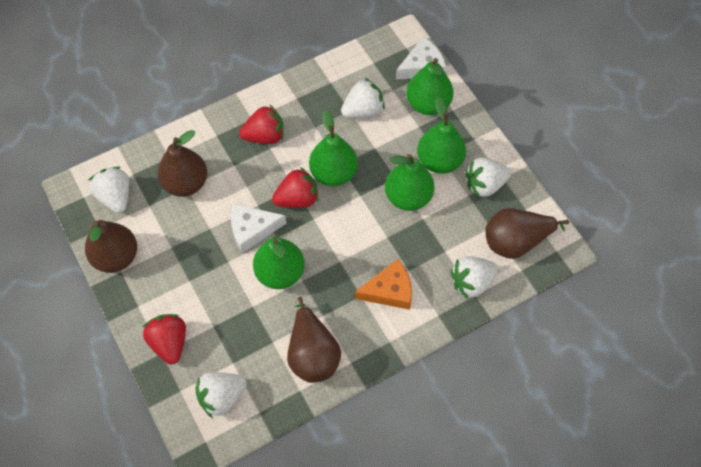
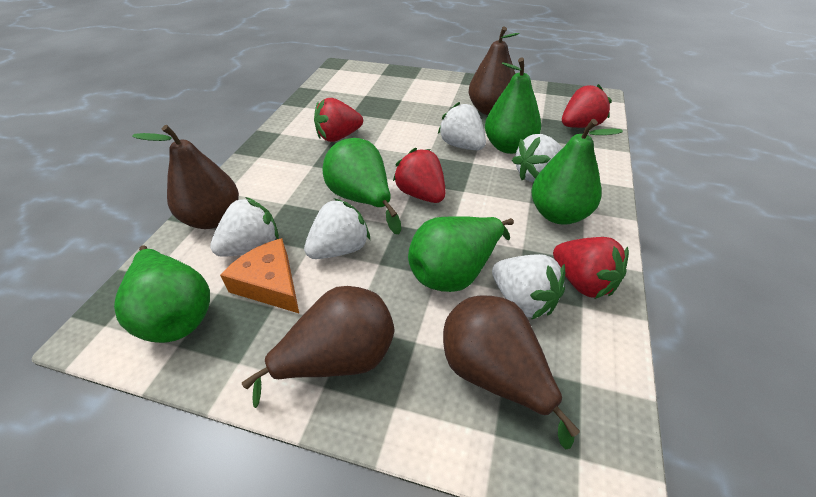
red strawberry: [143,314,186,364] [240,104,284,144] [272,167,318,208] = 3 -> [314,98,363,142] [393,148,445,203] [553,237,629,299] [562,84,612,128] = 4
white cheese: [231,204,286,253] [396,37,446,80] = 2 -> none = 0

